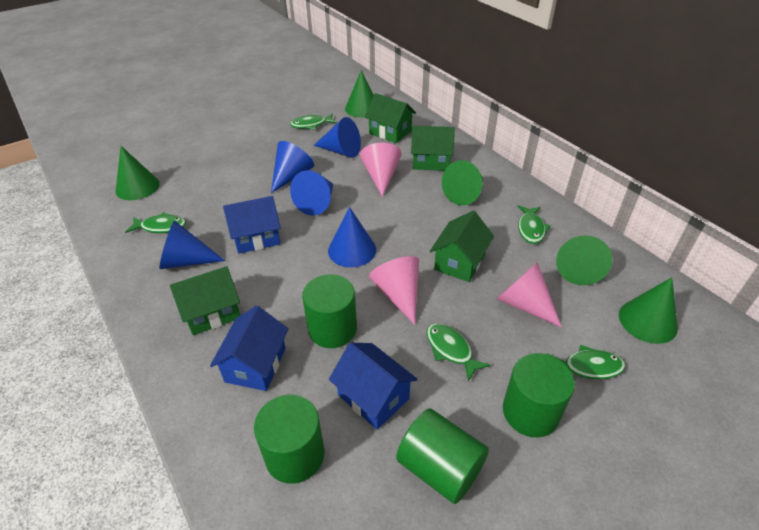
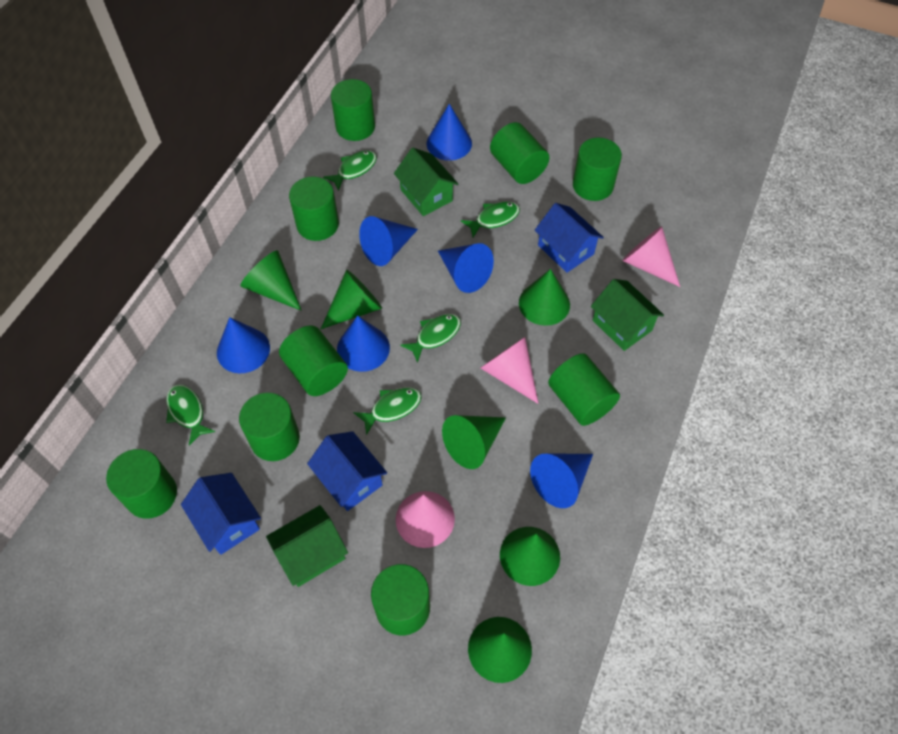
blue cone: [159,221,225,269] [271,141,314,193] [290,170,333,216] [314,117,361,158] [328,207,376,267] = 5 -> [217,317,270,373] [337,315,390,372] [359,216,418,266] [426,104,472,161] [438,243,494,293] [530,454,593,508] = 6
green cone: [116,146,160,200] [345,70,374,118] [442,160,483,205] [556,236,612,285] [619,277,678,344] = 5 -> [240,250,302,311] [321,269,382,329] [442,415,506,469] [468,617,532,683] [500,527,560,586] [519,269,570,326] = 6
green cylinder: [254,395,325,484] [302,274,357,348] [396,409,489,504] [503,353,575,437] = 4 -> [106,449,177,519] [239,392,300,461] [279,325,348,396] [289,176,339,241] [331,79,375,141] [371,564,430,635] [490,122,549,184] [548,353,620,426] [573,138,622,201] = 9
green house: [170,266,240,335] [365,93,416,143] [411,126,455,171] [430,211,494,282] = 4 -> [266,505,348,587] [394,148,458,216] [591,279,664,351] = 3

